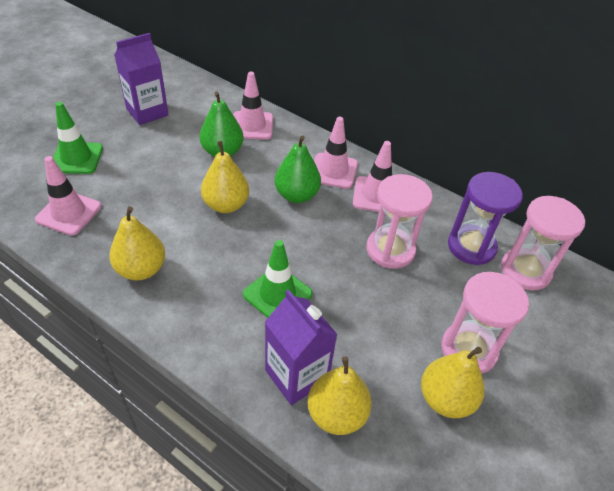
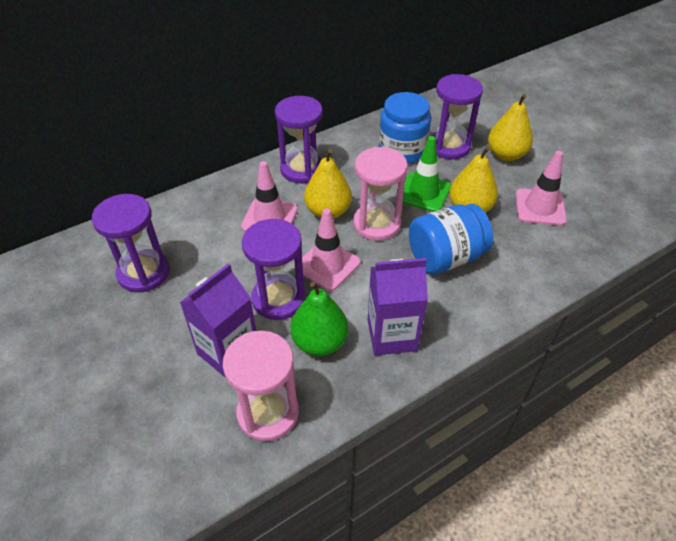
blue jar: none = 0 -> [379,92,431,164] [409,204,493,275] = 2
green pear: [199,91,244,157] [275,135,321,203] = 2 -> [291,282,348,356] = 1
green traffic cone: [53,102,103,174] [243,240,312,318] = 2 -> [403,136,451,212] = 1
pink hourglass: [366,174,433,269] [441,272,529,373] [501,196,585,291] = 3 -> [223,331,299,442] [353,147,408,241] = 2
pink traffic cone: [35,156,101,236] [233,72,273,140] [314,117,358,189] [353,141,392,212] = 4 -> [241,161,298,232] [302,208,361,291] [516,151,567,226] = 3
purple hourglass: [448,172,523,265] = 1 -> [92,194,170,292] [242,219,305,320] [275,96,323,183] [431,74,483,159] = 4
yellow pear: [109,207,165,281] [201,141,249,213] [307,356,372,435] [421,347,485,418] = 4 -> [304,149,352,219] [449,146,498,213] [488,94,533,161] = 3

